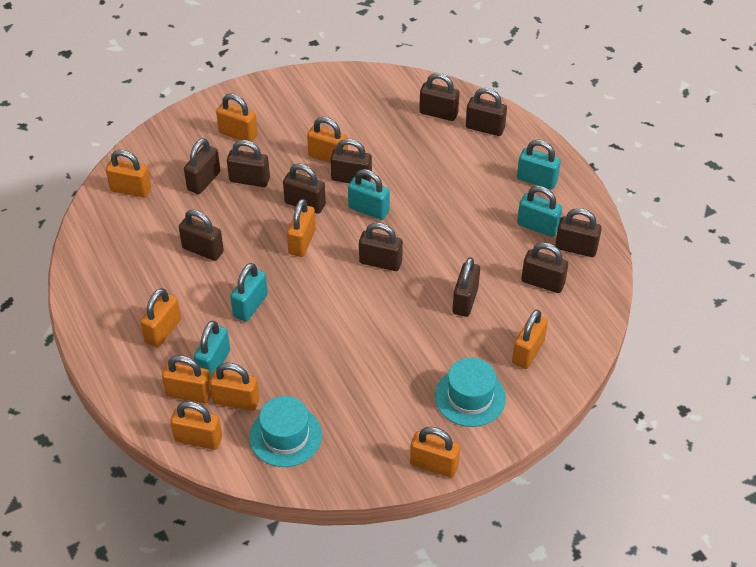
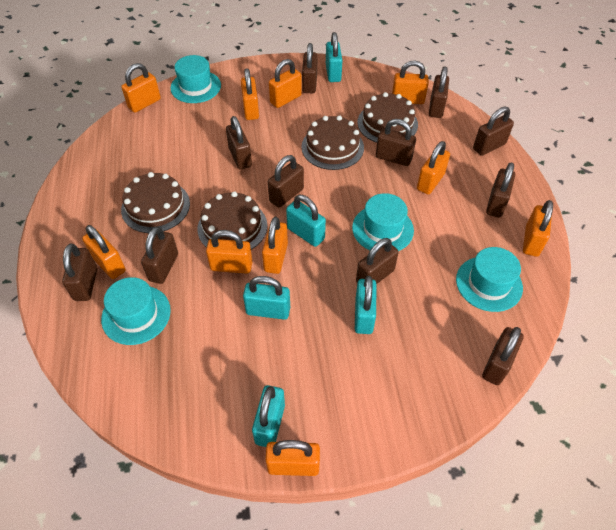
brown cake: none = 0 -> [121,172,190,233] [197,191,267,250] [301,115,364,170] [358,92,418,142] = 4
turquoise hat: [249,396,322,467] [435,357,506,427] = 2 -> [101,277,171,345] [170,55,221,103] [352,193,414,251] [456,247,523,312] = 4

